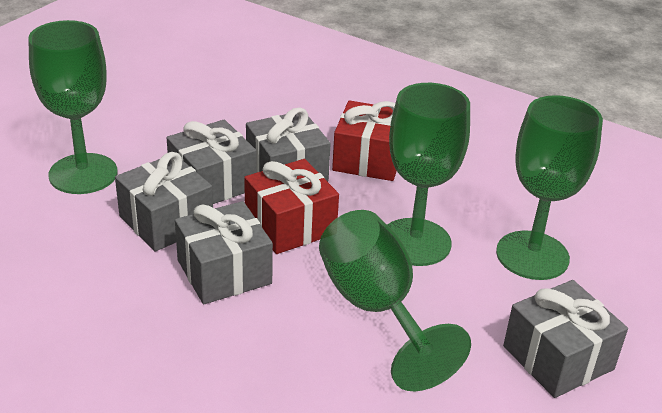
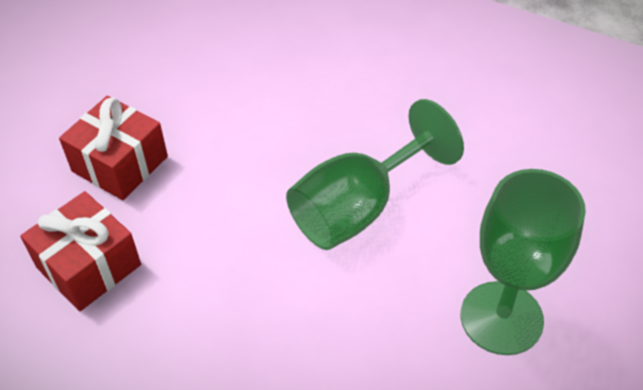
green goblet: [28,20,118,194] [319,210,471,391] [387,83,470,266] [496,95,603,280] = 4 -> [286,99,464,250] [461,169,586,355] = 2
grey gift: [115,152,213,252] [167,120,257,204] [175,201,273,304] [246,107,331,182] [503,280,628,398] = 5 -> none = 0

